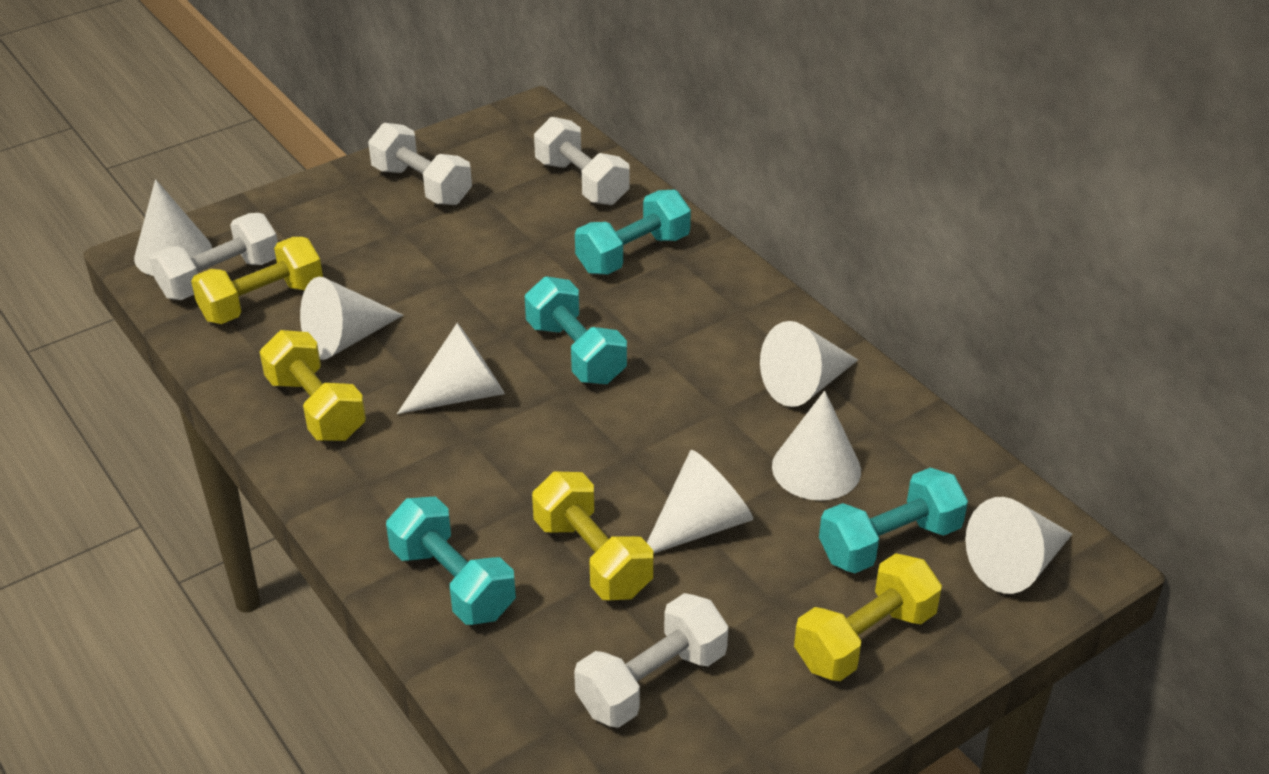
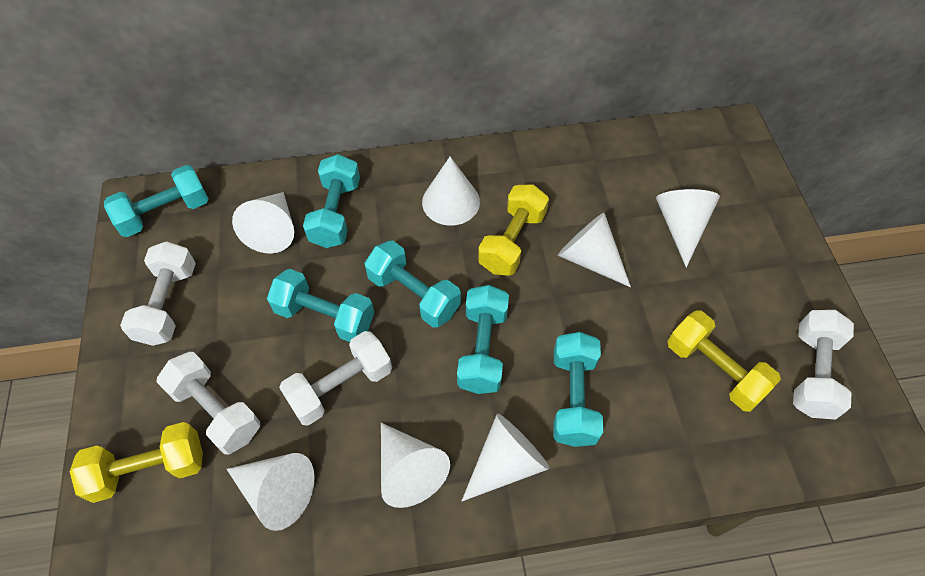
turquoise dumbbell: [386,497,516,625] [525,276,627,384] [575,190,691,275] [819,468,968,573] = 4 -> [104,165,208,237] [267,269,374,342] [303,154,360,248] [364,241,461,328] [457,285,509,394] [553,332,603,447] = 6
yellow dumbbell: [191,237,323,324] [260,330,366,441] [532,471,653,600] [794,553,942,681] = 4 -> [70,422,203,503] [478,184,549,276] [667,310,781,412] = 3

